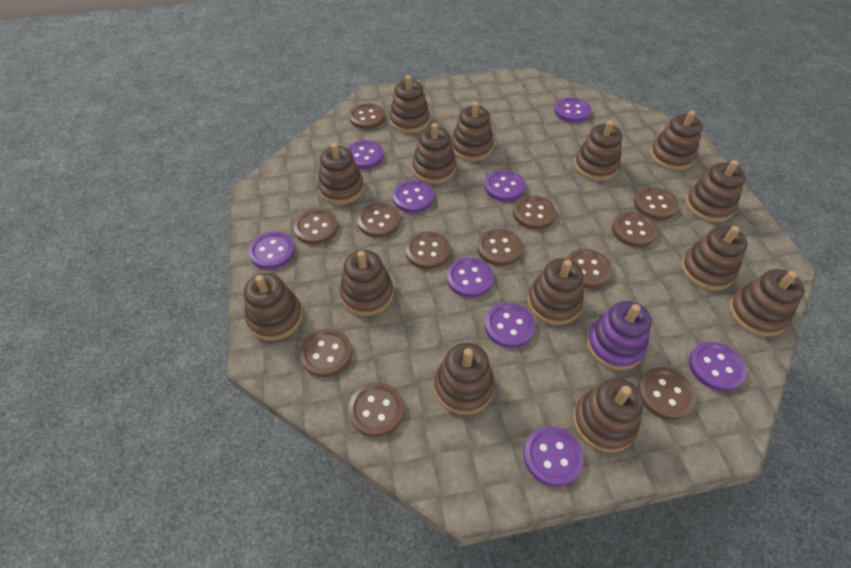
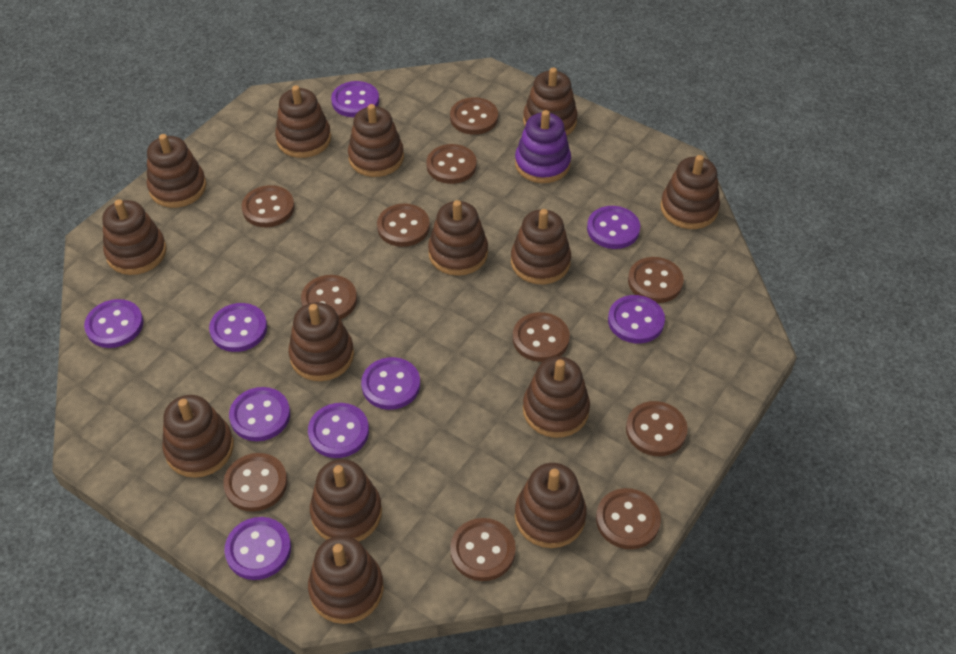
brown button: [294,209,338,245] [300,329,352,377] [349,103,385,129] [349,382,404,437] [357,203,401,238] [405,231,450,269] [477,228,522,266] [513,195,556,230] [566,249,612,288] [612,212,658,247] [634,187,678,220] [638,367,696,420] = 12 -> [223,453,287,512] [242,185,295,227] [301,275,357,320] [377,204,430,247] [426,144,477,184] [450,97,498,135] [450,518,516,581] [513,312,570,362] [596,488,661,549] [626,401,688,456] [628,257,684,303] = 11

